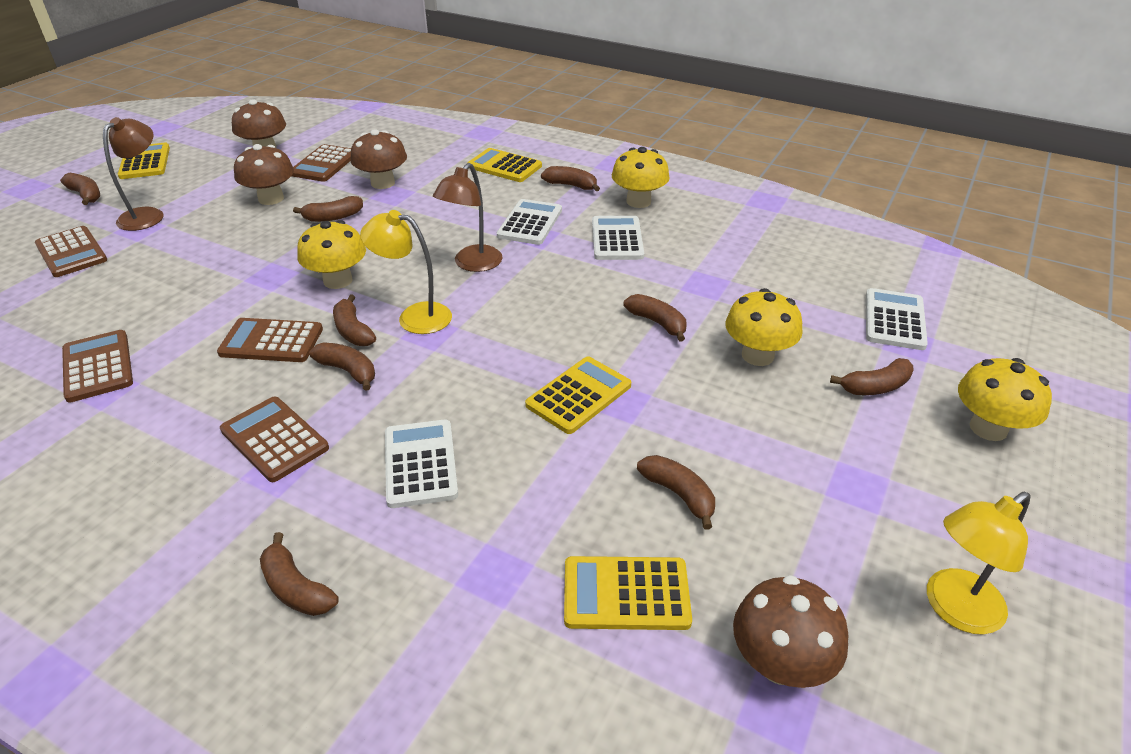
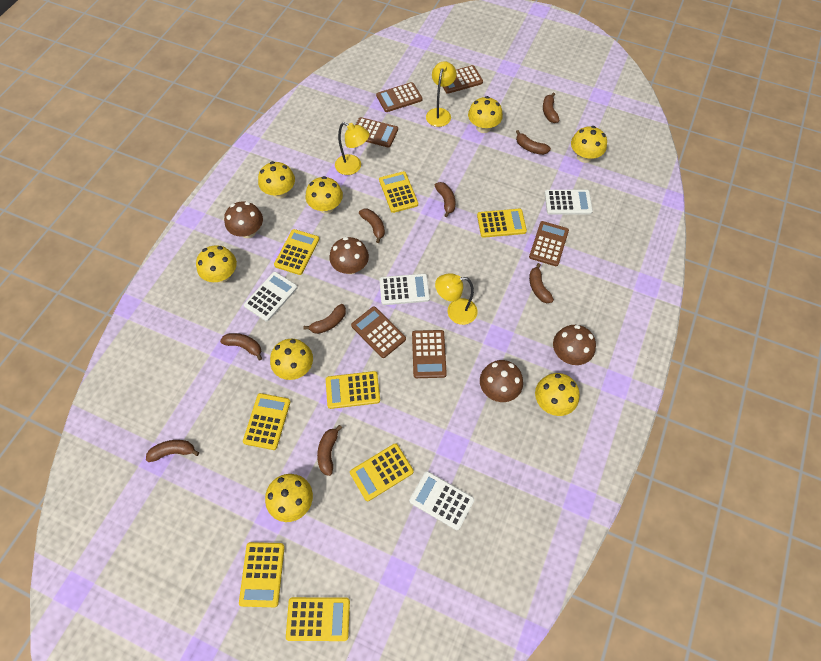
brown calculator: [35,226,107,277] [62,330,133,403] [217,318,323,362] [220,397,329,482] [292,144,351,182] = 5 -> [351,306,406,358] [356,117,398,148] [376,82,422,112] [412,330,447,378] [443,65,483,94] [529,221,569,266] = 6
brown lamp: [103,117,164,231] [433,163,503,272] = 2 -> none = 0
yellow calculator: [118,143,170,179] [467,148,542,182] [525,357,631,434] [564,556,692,630] = 4 -> [239,542,285,607] [243,393,291,450] [274,229,319,275] [286,597,350,641] [326,371,380,409] [350,443,414,501] [379,171,418,213] [477,209,527,238] = 8
yellow lamp: [360,210,452,334] [927,492,1031,635] = 2 -> [335,122,369,175] [426,61,457,127] [435,273,477,325] = 3
yellow mushroom: [297,220,366,289] [612,147,670,208] [725,288,803,366] [958,358,1052,441] = 4 -> [196,245,237,283] [258,161,295,199] [265,474,313,522] [270,339,313,380] [306,176,343,214] [468,96,503,133] [535,373,580,416] [571,126,607,163] = 8

